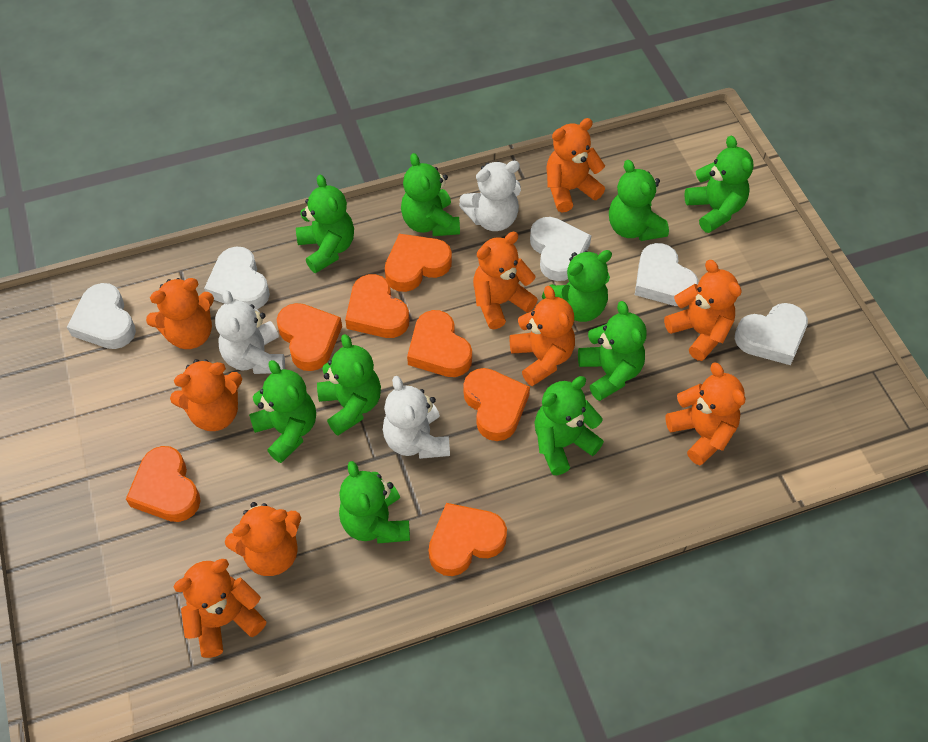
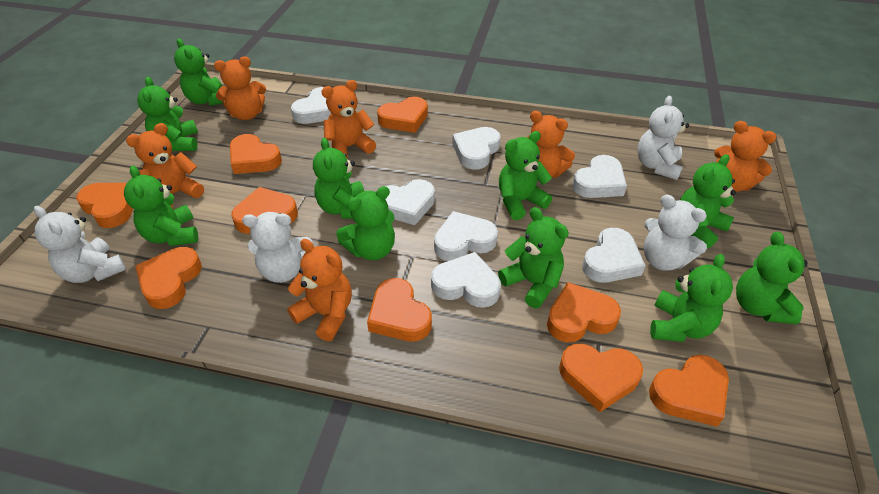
orange heart: [126,446,201,522] [276,303,342,371] [345,274,409,338] [385,234,452,292] [407,310,472,377] [429,503,507,576] [463,368,530,441] = 7 -> [76,183,133,228] [135,247,202,309] [230,134,282,174] [231,187,298,234] [367,278,432,341] [377,97,428,133] [547,282,621,342] [559,343,643,412] [649,355,729,427] = 9
orange teddy bear: [146,278,214,349] [170,359,242,431] [173,559,266,658] [225,502,301,576] [473,232,538,329] [509,286,575,386] [547,118,605,212] [664,260,742,361] [665,363,745,465] = 9 -> [126,123,204,209] [214,56,266,120] [287,239,352,341] [321,80,376,158] [527,111,575,178] [714,121,777,192] = 6
white heart: [67,283,136,349] [204,247,270,309] [530,217,591,281] [635,243,698,306] [735,303,808,365] = 5 -> [291,87,331,124] [376,179,435,225] [431,252,501,308] [434,211,498,261] [452,127,501,170] [572,155,627,198] [582,228,646,283] = 7
white teddy bear: [215,290,285,374] [383,376,450,459] [459,161,521,231] = 3 -> [34,206,126,283] [242,212,313,283] [637,96,689,180] [644,195,707,271] = 4

